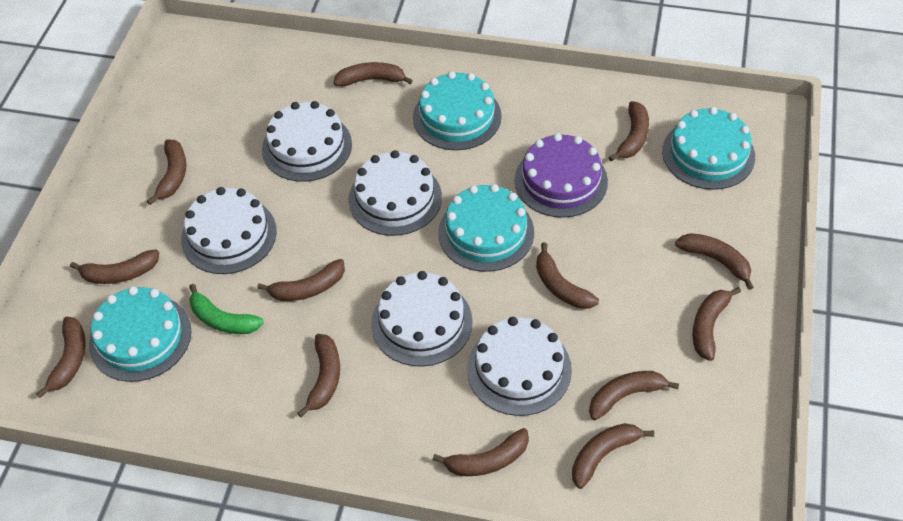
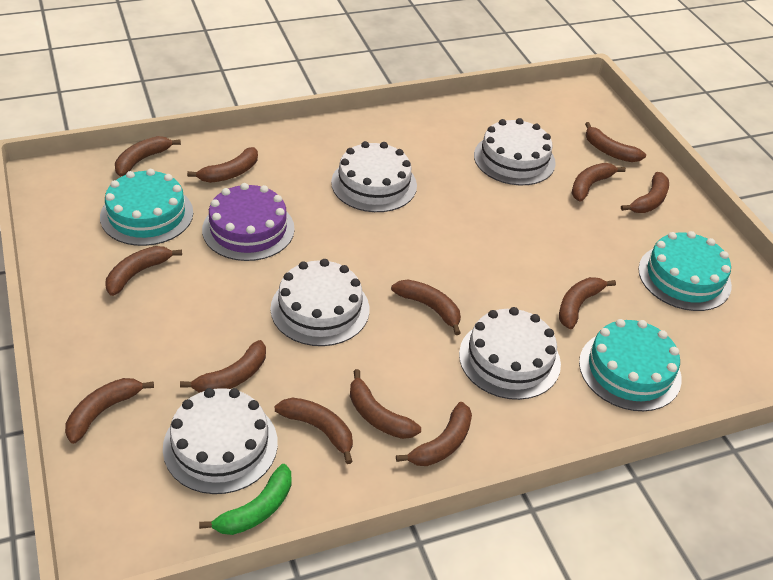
turquoise cake: [89,286,191,382] [413,71,502,150] [438,184,534,272] [662,107,755,190] = 4 -> [100,169,193,246] [579,319,682,411] [638,231,732,311] = 3

